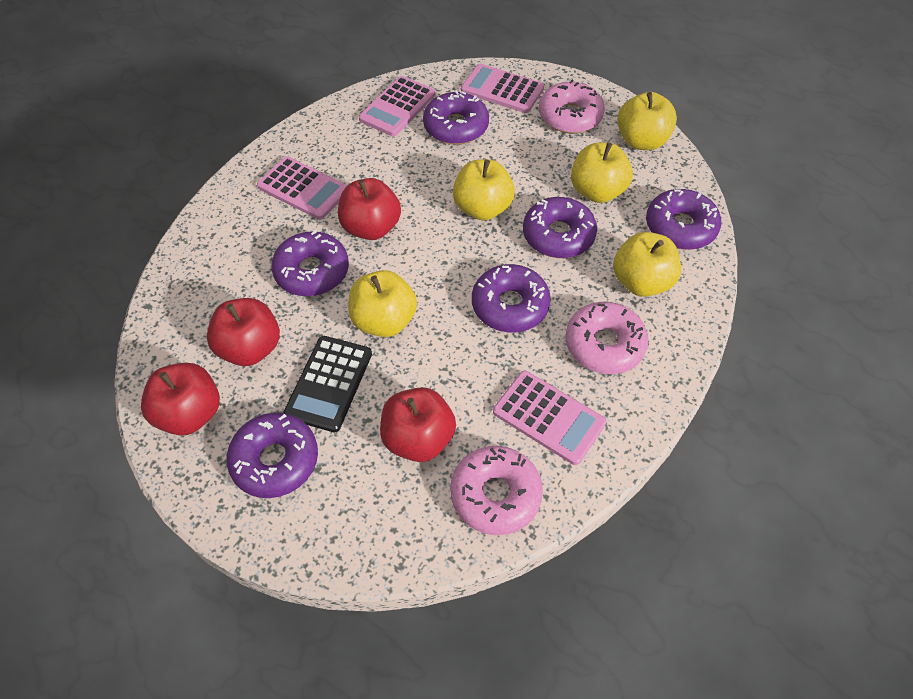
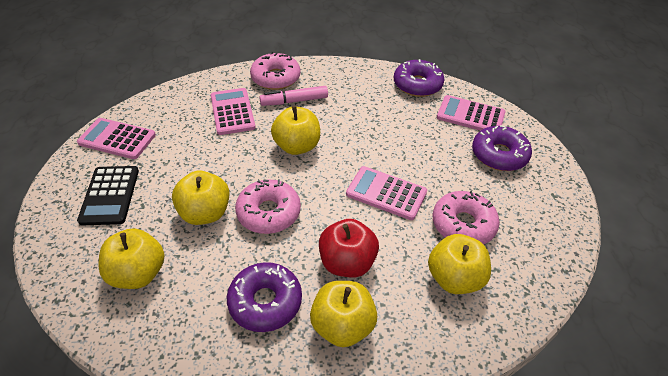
pink marker: none = 0 -> [259,86,328,106] = 1
purple donut: [227,413,318,498] [271,230,349,296] [423,90,489,144] [472,264,551,333] [523,197,597,258] [646,189,721,250] = 6 -> [227,262,302,332] [394,59,444,97] [472,125,532,171] = 3
red apple: [141,363,220,436] [207,298,280,366] [338,178,401,240] [380,387,456,462] = 4 -> [319,219,379,277] = 1

